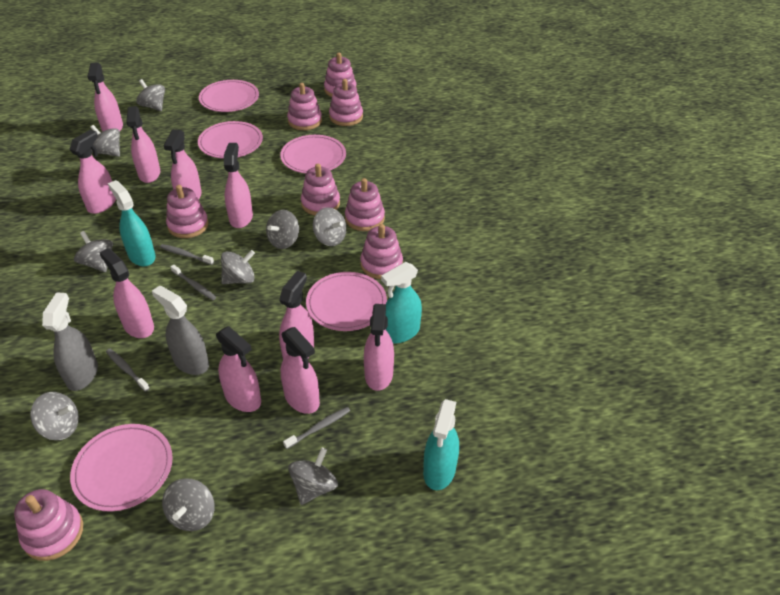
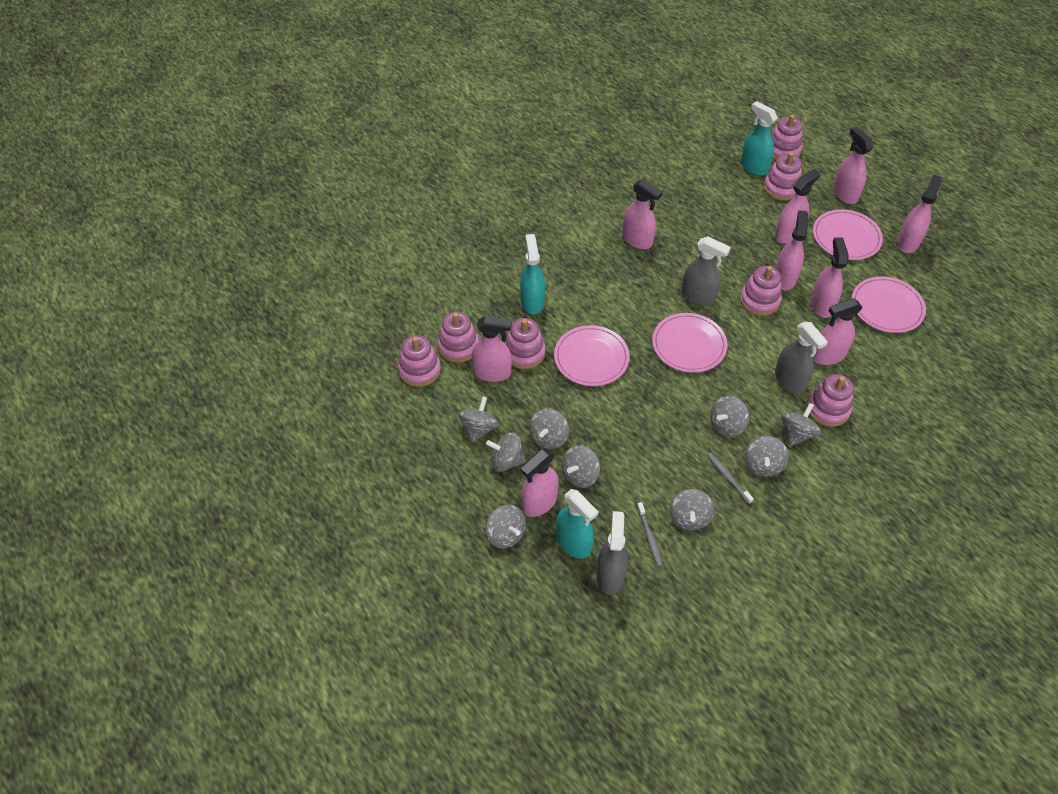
grey spray bottle: [42,292,98,391] [152,285,209,375] = 2 -> [597,511,628,595] [682,236,731,306] [775,322,828,393] = 3
grey toothbrush: [106,349,150,392] [160,244,214,265] [170,264,216,300] [283,407,350,449] = 4 -> [637,502,663,567] [707,453,754,504] = 2
pink plate: [70,424,173,511] [198,121,263,159] [199,80,259,112] [280,135,346,173] [306,272,387,331] = 5 -> [554,325,630,386] [652,313,727,373] [813,209,883,260] [852,276,926,333] = 4
pink spray bottle: [69,130,116,214] [87,62,123,132] [99,248,154,338] [126,106,160,183] [163,129,202,199] [216,326,261,412] [224,143,253,228] [279,271,314,360] [281,327,320,414] [364,304,394,391] = 10 -> [472,316,512,382] [521,449,559,517] [622,179,663,249] [775,169,820,244] [776,210,808,290] [810,237,849,318] [813,298,863,365] [833,127,873,204] [897,175,942,253] = 9
pink stacking toy: [14,489,83,561] [166,185,209,238] [287,83,322,130] [301,164,340,215] [324,53,357,97] [329,79,363,126] [345,178,385,231] [360,224,403,279] = 8 -> [398,335,441,387] [437,312,479,363] [505,318,546,369] [740,266,782,316] [763,152,802,200] [771,115,802,160] [807,374,854,427] = 7

